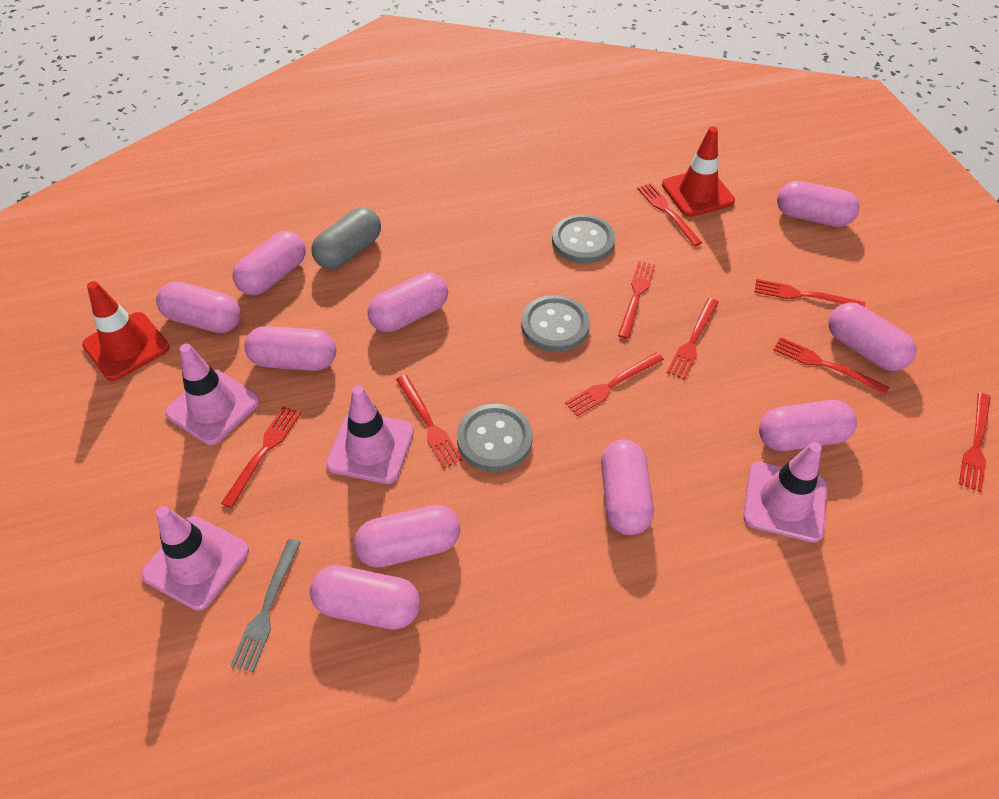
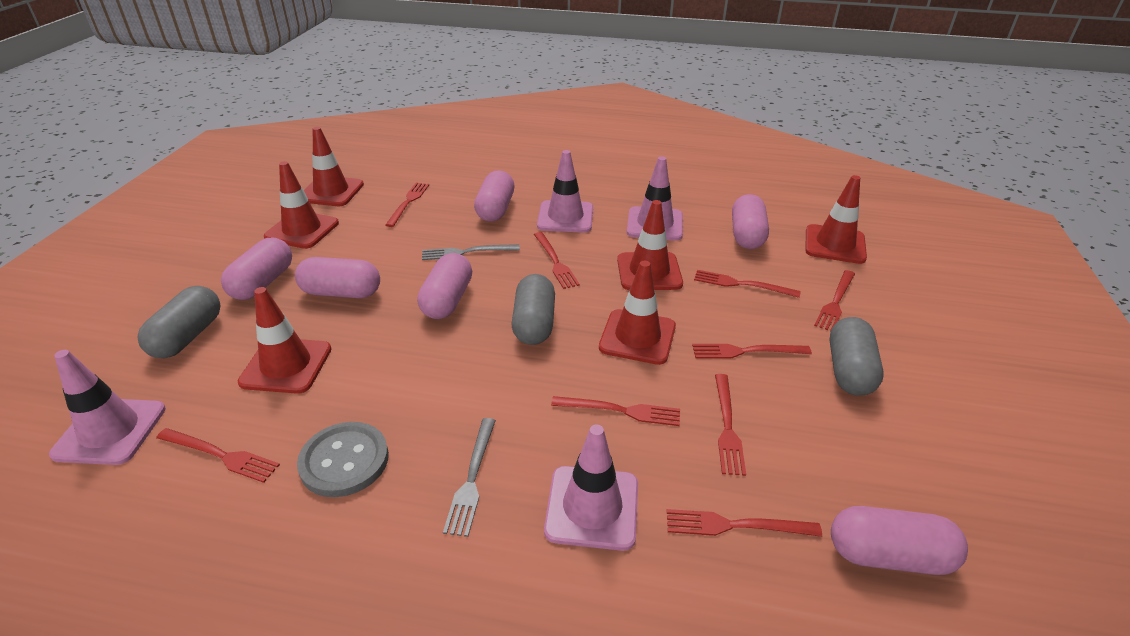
grey button: [457,404,533,472] [521,295,590,352] [552,214,615,263] = 3 -> [297,422,389,497] = 1
grey capsule: [312,207,381,269] = 1 -> [138,286,221,358] [511,274,555,345] [829,317,884,396] = 3
grey fork: [230,539,301,672] = 1 -> [422,244,520,260] [443,418,496,537] = 2
pink capsule: [156,282,241,333] [233,231,306,295] [244,326,336,371] [310,565,420,630] [354,505,460,568] [367,272,448,332] [601,439,654,535] [759,400,857,451] [777,181,860,227] [828,303,917,371] = 10 -> [221,238,292,300] [295,257,380,298] [417,253,472,319] [474,170,515,222] [732,194,769,249] [831,506,968,575] = 6
red traffic cone: [82,281,170,381] [662,126,735,217] = 2 -> [238,287,331,394] [264,161,339,249] [304,127,364,206] [599,261,676,365] [617,200,683,290] [805,175,867,264] = 6

